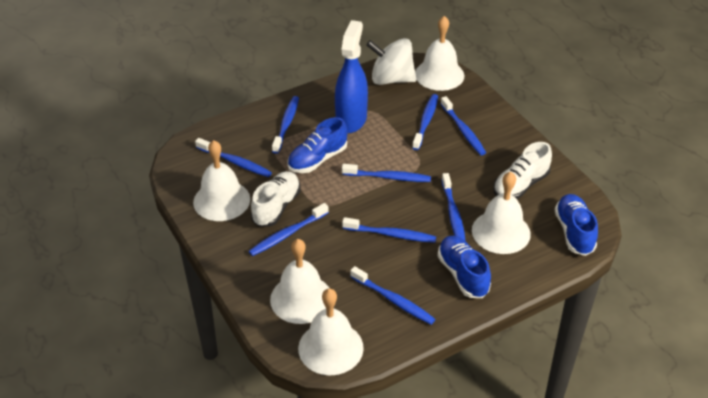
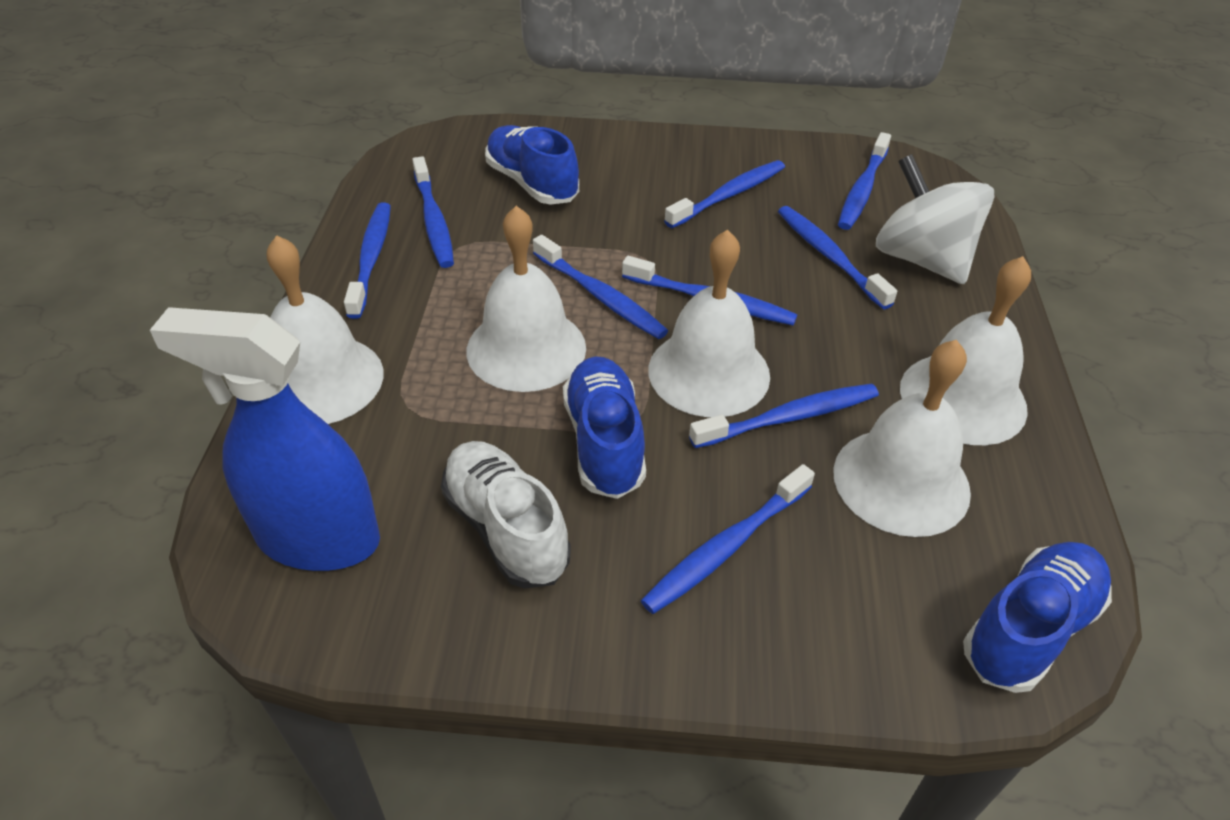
white shoe: [251,171,301,227] [493,142,552,199] = 2 -> [441,441,571,589] = 1

